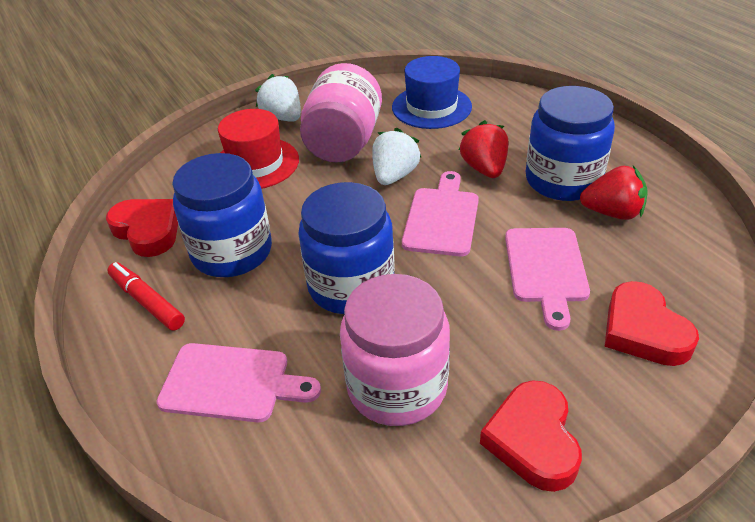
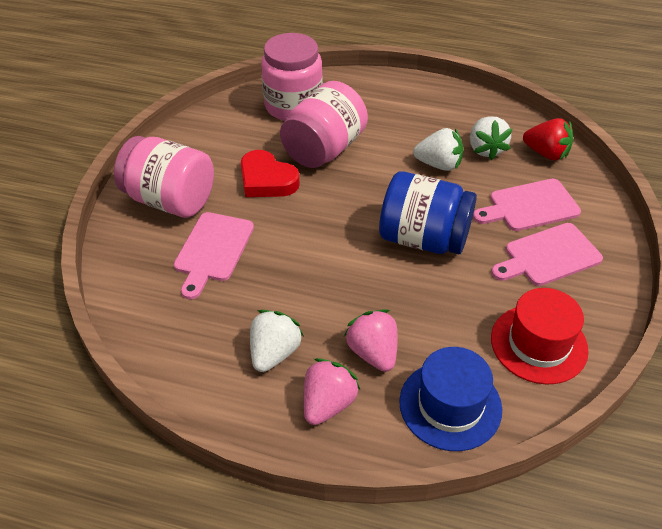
blue jar: [172,153,272,277] [298,182,395,314] [526,86,615,201] = 3 -> [379,171,477,254] = 1
pink jar: [300,63,382,163] [340,274,450,426] = 2 -> [114,136,214,218] [261,33,323,121] [280,81,368,168] = 3
pink strawberry: none = 0 -> [303,358,360,425] [344,309,398,372] = 2
red heart: [106,199,178,257] [480,380,582,492] [604,281,699,366] = 3 -> [241,150,300,197] = 1
red marker: [107,262,185,331] = 1 -> none = 0
red strawberry: [459,120,508,178] [580,166,648,220] = 2 -> [523,118,573,161] = 1
white strawberry: [255,74,301,122] [372,128,422,185] = 2 -> [250,310,304,372] [413,128,463,171] [470,116,512,160] = 3

